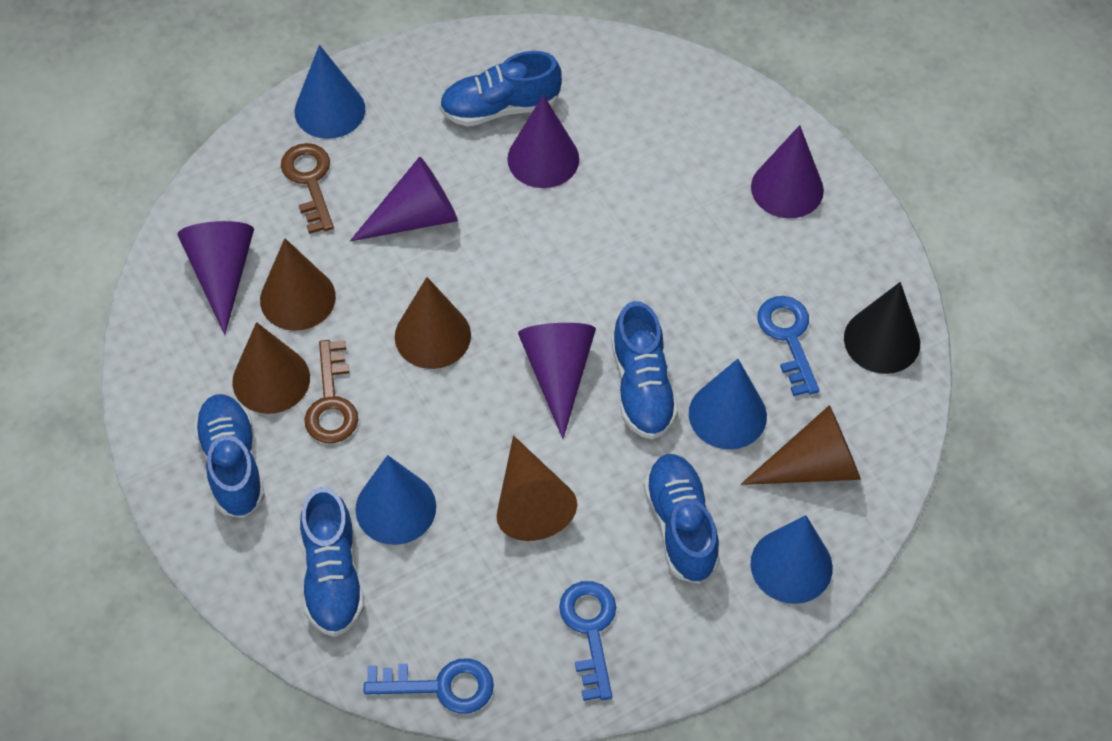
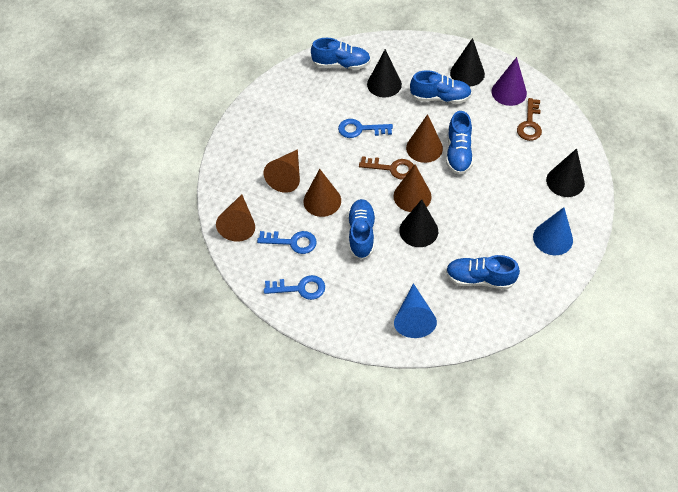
black cone: [844,282,920,374] = 1 -> [367,49,402,97] [399,199,438,247] [450,38,485,86] [546,148,585,197] = 4
blue cone: [295,45,365,139] [355,455,436,545] [689,359,767,450] [751,515,833,604] = 4 -> [394,283,437,338] [533,207,573,255] = 2
purple cone: [177,221,254,335] [350,157,458,242] [507,95,579,188] [518,323,596,439] [751,125,824,218] = 5 -> [492,57,527,106] = 1

